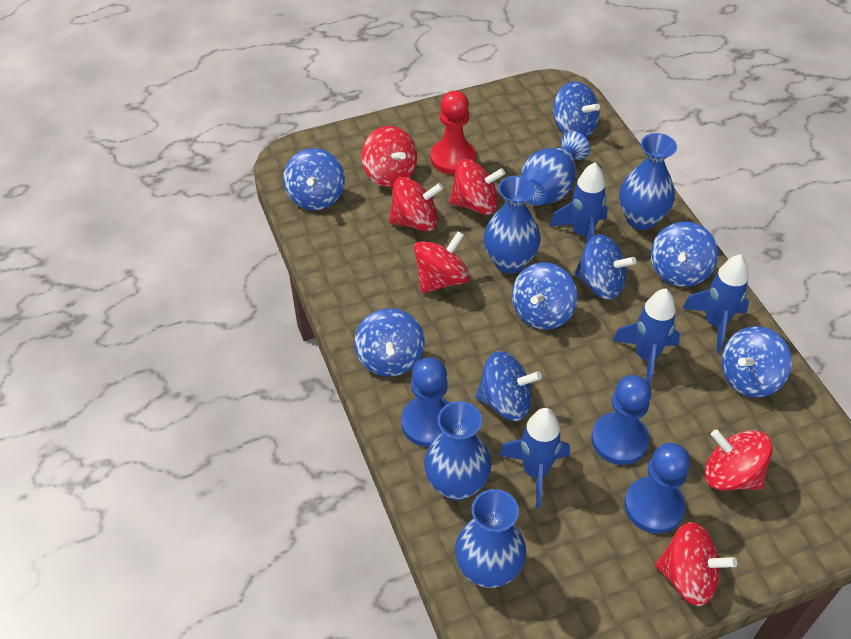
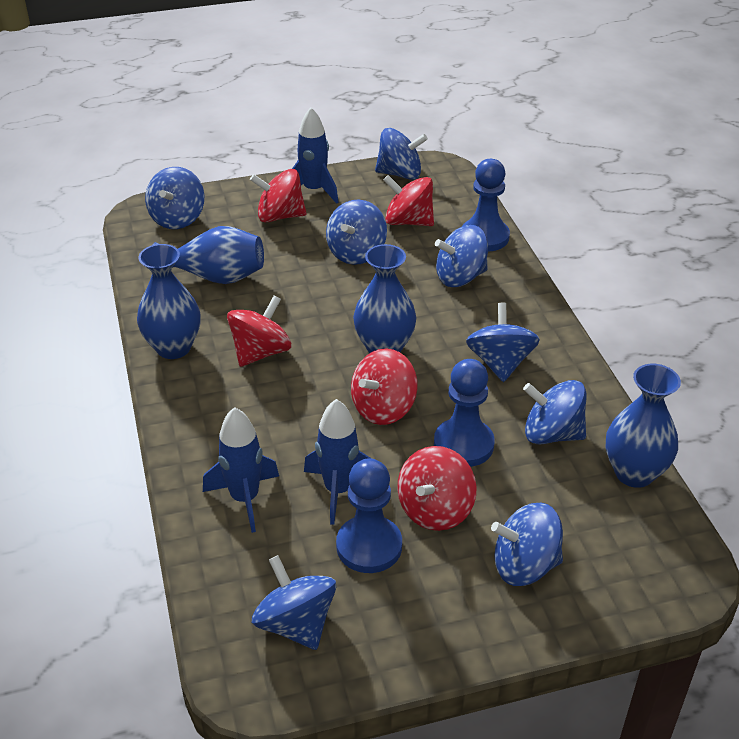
blue rocket: [499,408,570,509] [549,162,608,242] [613,289,680,385] [682,254,749,353] = 4 -> [203,407,279,533] [292,108,339,204] [304,399,372,525] = 3
blue vase: [424,401,491,501] [455,489,526,588] [484,176,541,273] [521,131,590,206] [619,133,677,230] = 5 -> [137,244,201,359] [153,226,264,284] [353,244,416,354] [606,364,681,488] = 4
red pawn: [431,91,476,175] = 1 -> none = 0
red spinning top: [362,126,417,187] [389,177,443,231] [414,231,470,293] [449,159,505,215] [655,522,737,606] [704,429,773,490] = 6 -> [227,295,292,367] [250,169,306,223] [351,348,418,425] [384,175,434,226] [397,446,477,531] = 5

